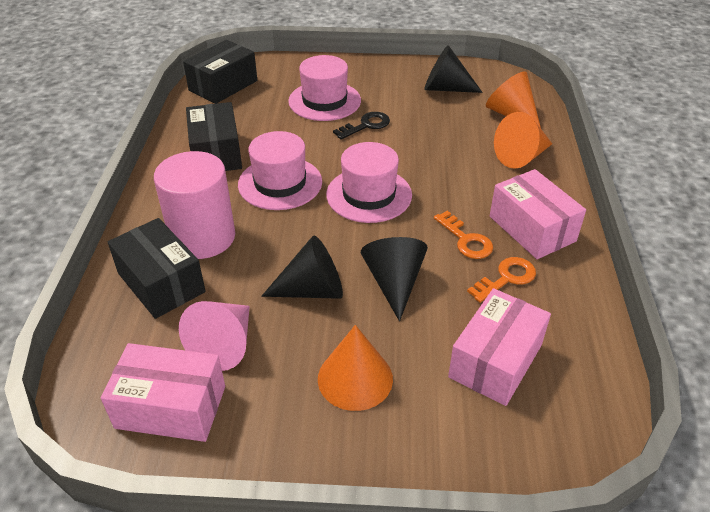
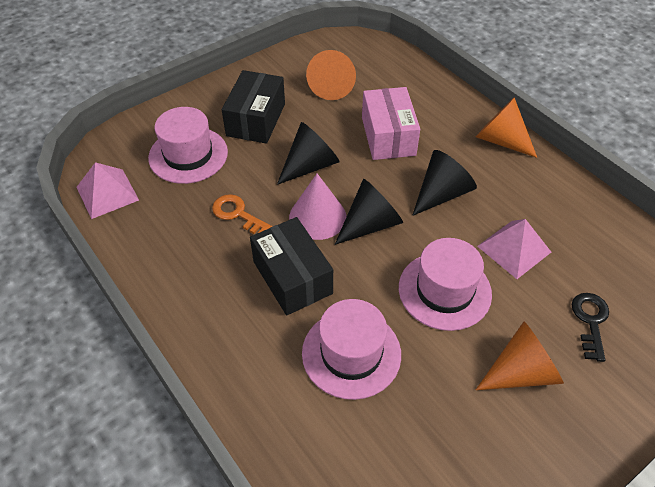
black box: [108,218,206,319] [183,40,257,104] [186,102,242,171] = 3 -> [222,70,285,144] [250,217,333,315] = 2
orange key: [434,211,493,259] [467,257,536,303] = 2 -> [212,194,272,234] = 1
pink box: [101,343,225,442] [448,288,551,406] [490,169,586,259] = 3 -> [362,87,420,160] = 1
pink cylinder: [154,151,235,259] = 1 -> none = 0
pink pyramid: none = 0 -> [77,162,139,219] [477,219,551,279] = 2

